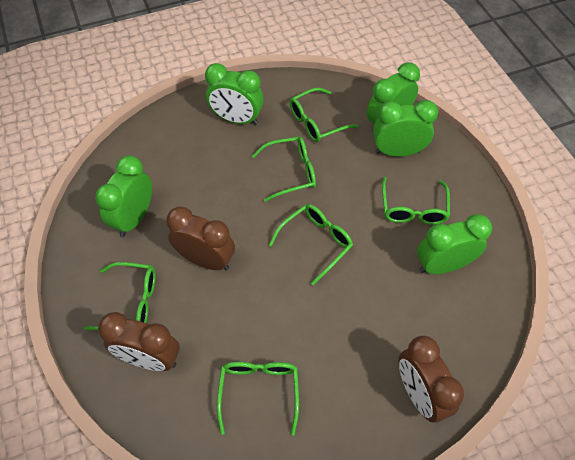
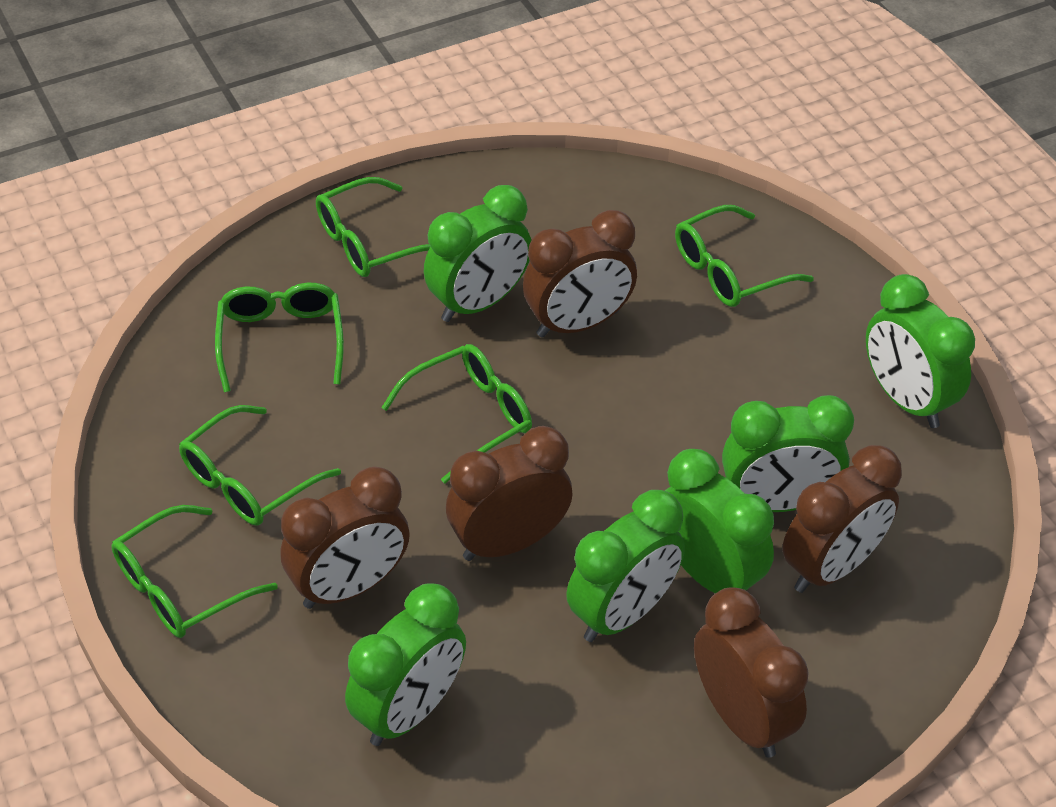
brown clock: [98,312,180,371] [166,206,235,270] [399,336,464,422] = 3 -> [281,466,410,609] [446,426,573,561] [523,210,637,338] [694,587,809,758] [782,445,902,593] = 5
green clock: [95,155,152,237] [205,63,264,125] [366,62,420,133] [373,100,438,157] [417,214,492,274] = 5 -> [345,583,466,746] [424,185,531,322] [566,490,685,642] [665,449,774,593] [722,395,854,512] [866,274,975,428] = 6

